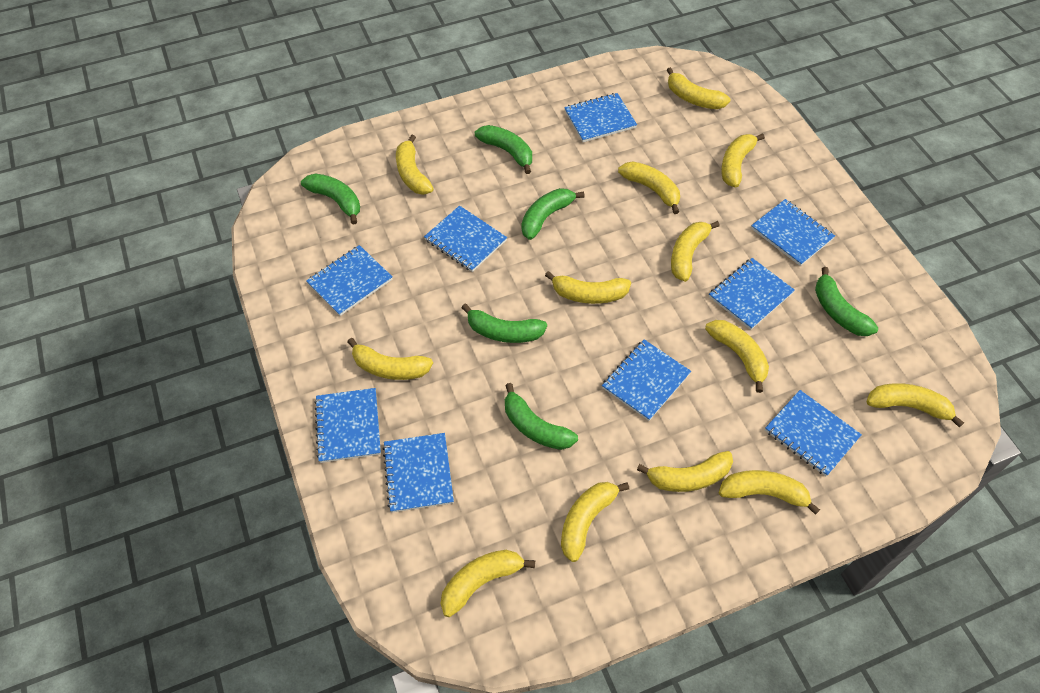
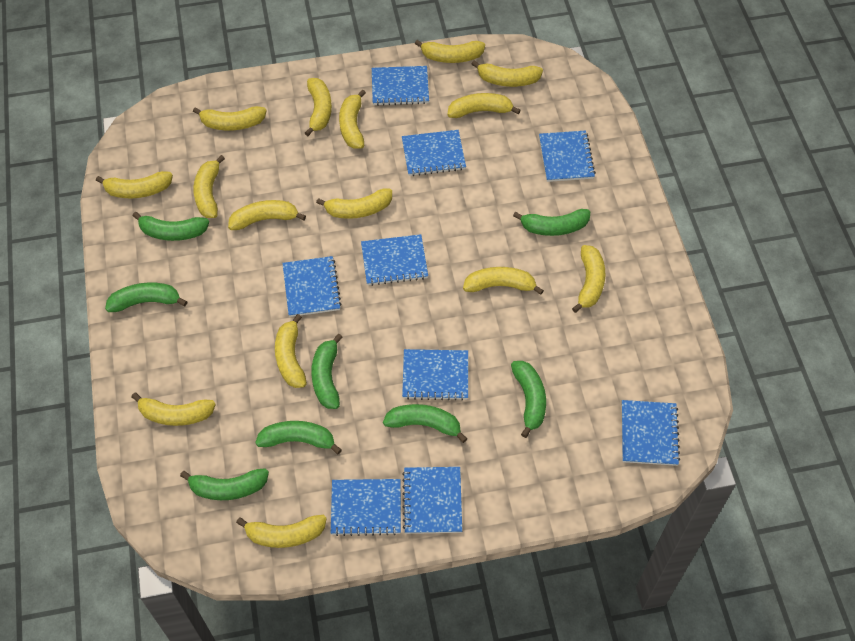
green banana: [301,173,360,224] [461,304,547,343] [475,125,532,174] [505,383,578,450] [522,188,585,240] [815,267,878,336] = 6 -> [105,282,188,312] [132,212,209,241] [180,468,269,500] [255,421,342,454] [311,334,343,409] [383,404,467,443] [511,361,546,438] [513,209,590,236] = 8
yellow banana: [347,338,433,380] [396,135,434,195] [440,550,535,617] [545,271,631,304] [561,482,629,562] [618,162,680,214] [637,451,733,492] [667,67,730,109] [671,221,720,282] [705,320,769,393] [719,470,820,515] [721,133,765,187] [866,383,964,428] = 13 -> [96,171,173,198] [131,393,216,426] [193,106,267,131] [193,155,225,218] [228,200,306,230] [236,515,327,548] [275,314,307,388] [305,78,332,136] [316,188,392,219] [339,89,366,149] [415,40,485,63] [448,93,521,118] [463,267,544,295] [472,60,543,87] [572,245,605,313] = 15

